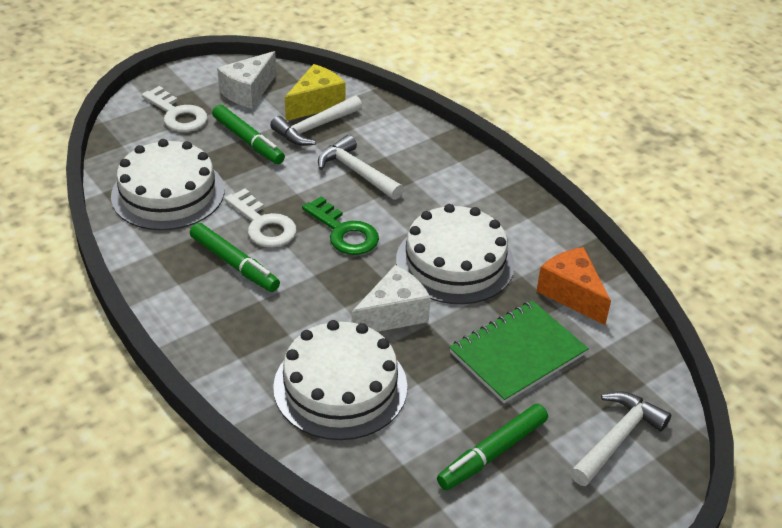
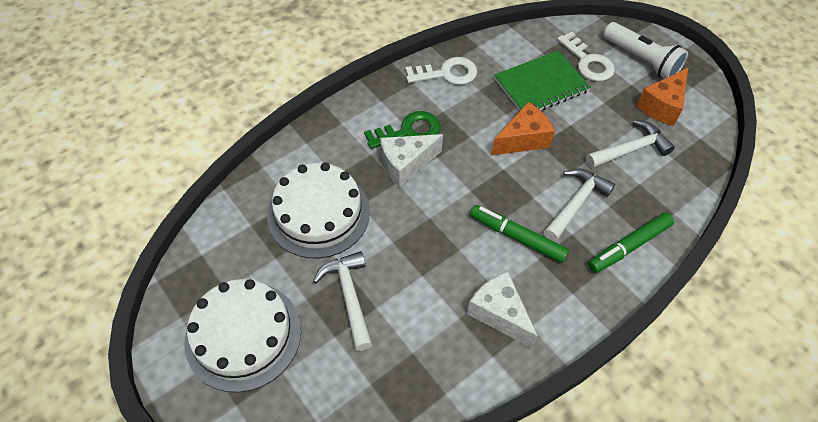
green marker: [190,223,280,292] [212,105,285,164] [437,404,548,490] = 3 -> [470,205,569,263] [588,212,674,273] = 2
orange cheese: [537,247,611,325] = 1 -> [491,102,555,156] [636,68,688,126] = 2
white cake: [111,139,224,230] [273,320,407,440] [396,204,515,304] = 3 -> [185,279,301,392] [267,163,370,258] = 2
white flashlight: none = 0 -> [603,22,688,79] = 1
yellow cheese: [285,64,346,121] = 1 -> none = 0

